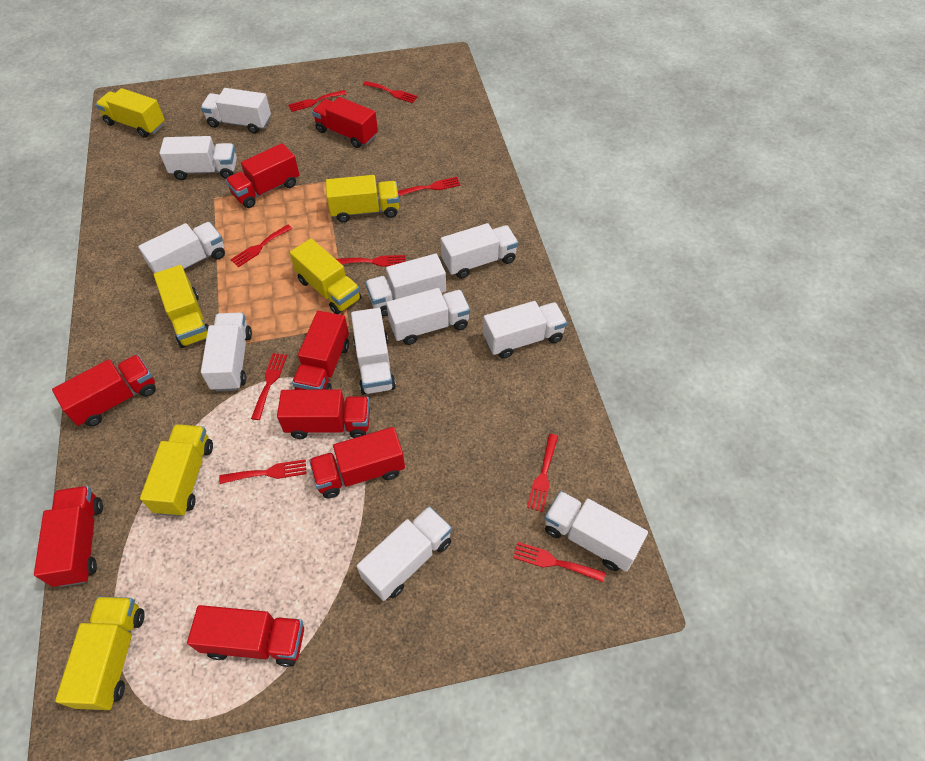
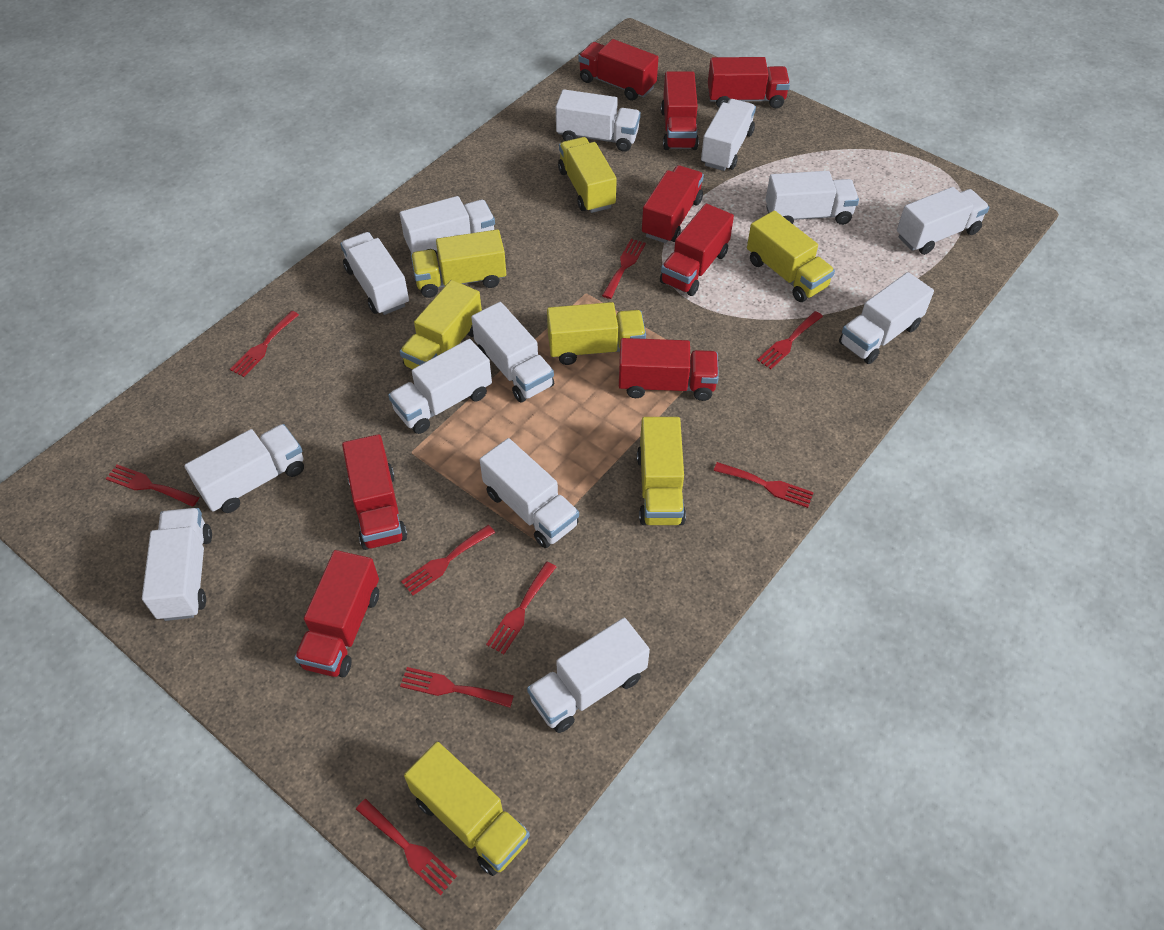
white truck: [138,222,225,273] [160,136,237,180] [201,88,271,134] [201,313,252,391] [351,308,396,395] [357,506,452,601] [365,254,446,316] [386,288,470,345] [441,223,518,279] [483,301,567,359] [545,491,648,572] = 11 -> [142,508,212,621] [184,424,304,513] [340,232,409,315] [388,339,492,434] [400,196,495,256] [471,302,554,403] [480,438,579,548] [527,618,650,733] [556,89,641,152] [701,99,756,171] [765,171,859,225] [839,272,934,364] [897,187,990,255] = 13
yellow truck: [55,596,145,710] [96,88,165,138] [140,424,213,517] [154,265,208,348] [290,238,361,314] [326,175,399,223] = 6 -> [400,280,482,369] [404,742,530,876] [411,230,506,298] [547,302,646,365] [558,137,617,213] [637,417,686,525] [747,210,835,302] = 7

